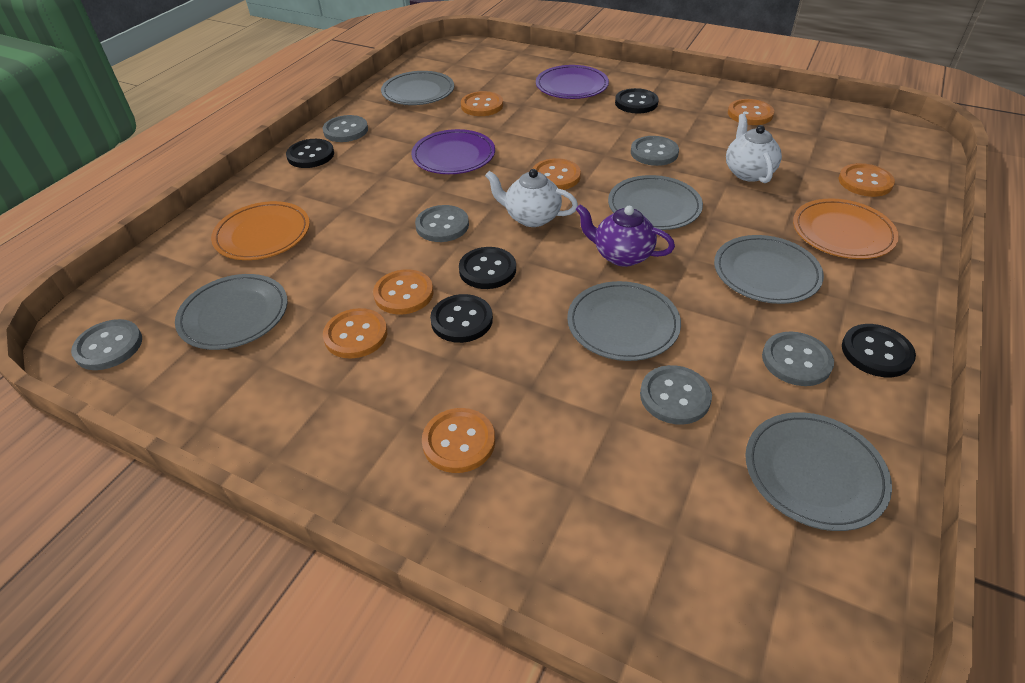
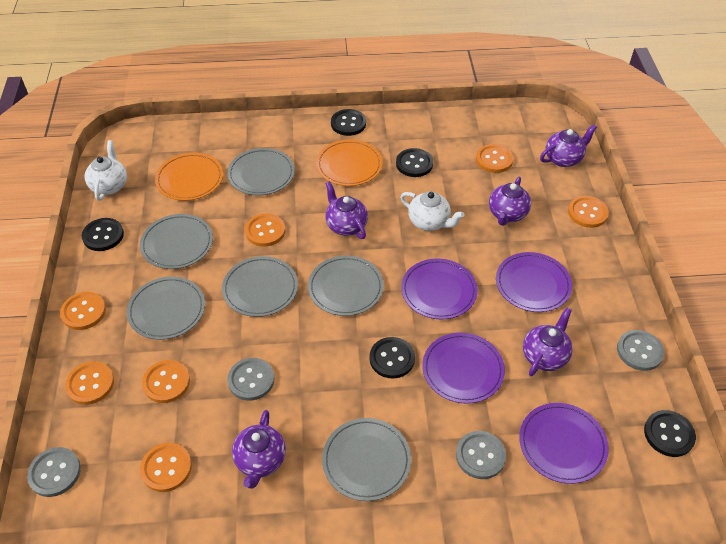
grey button: [71,319,142,370] [322,115,368,142] [415,205,469,242] [631,136,679,166] [640,365,712,425] [762,331,834,386] = 6 -> [27,447,81,497] [227,358,274,401] [456,431,506,479] [617,330,664,371] = 4
purple plate: [411,129,495,174] [536,65,609,99] = 2 -> [401,258,478,319] [422,333,505,404] [496,252,572,312] [519,403,609,484] = 4
purple teapot: [576,204,675,267] = 1 -> [232,410,286,489] [325,181,368,239] [489,177,531,226] [523,307,573,376] [540,124,597,167] = 5

